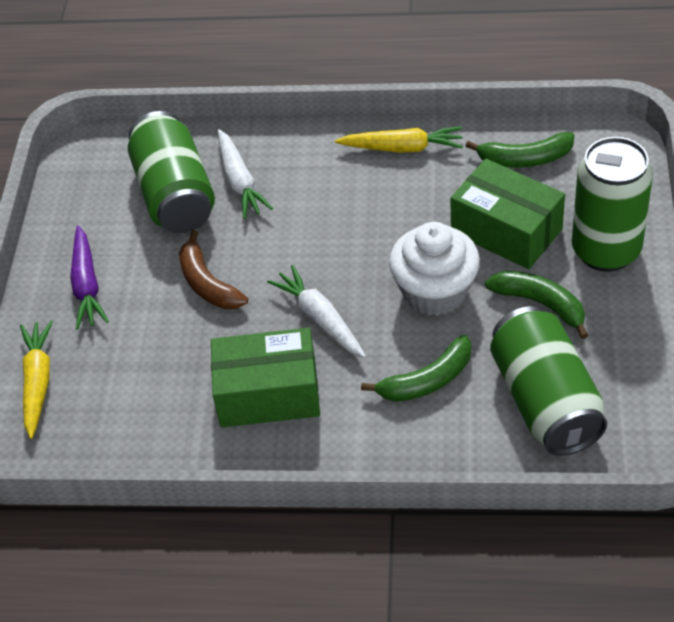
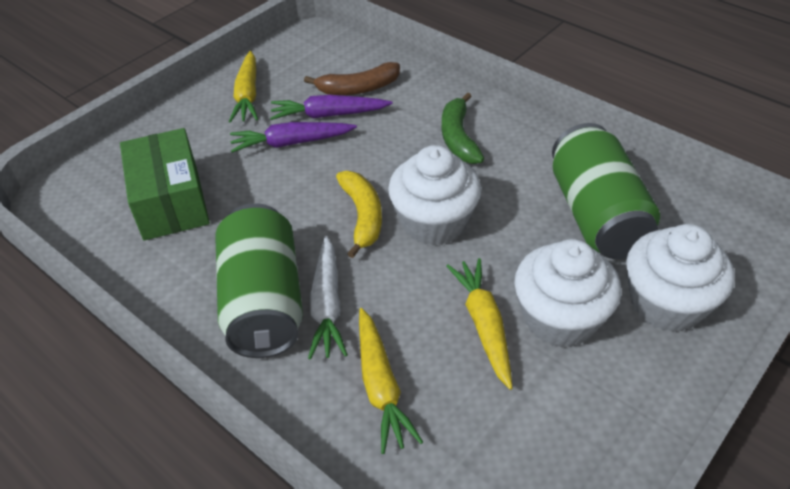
green banana: [361,335,471,402] [466,132,575,168] [485,271,588,339] = 3 -> [442,92,484,164] = 1
green box: [211,328,320,427] [450,159,565,269] = 2 -> [120,128,210,241] = 1
green can: [128,111,215,233] [490,306,607,456] [572,137,653,272] = 3 -> [216,203,303,358] [552,123,660,259] = 2
purple carrot: [70,225,109,330] = 1 -> [230,122,357,153] [270,95,393,120] = 2
white carrot: [218,129,273,219] [267,265,366,358] = 2 -> [308,236,348,360] = 1
white cupcake: [389,222,480,316] = 1 -> [388,145,481,246] [514,239,621,348] [626,224,735,332] = 3
yellow banana: none = 0 -> [336,171,382,258] = 1
yellow carrot: [20,320,53,439] [335,126,463,153] = 2 -> [229,51,258,123] [359,308,423,454] [447,258,513,390] = 3

